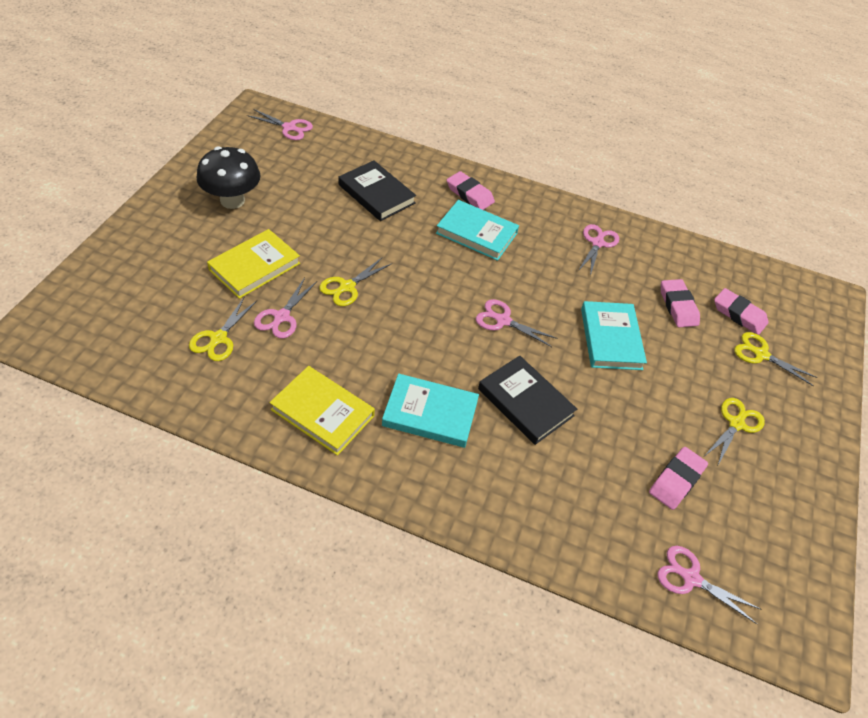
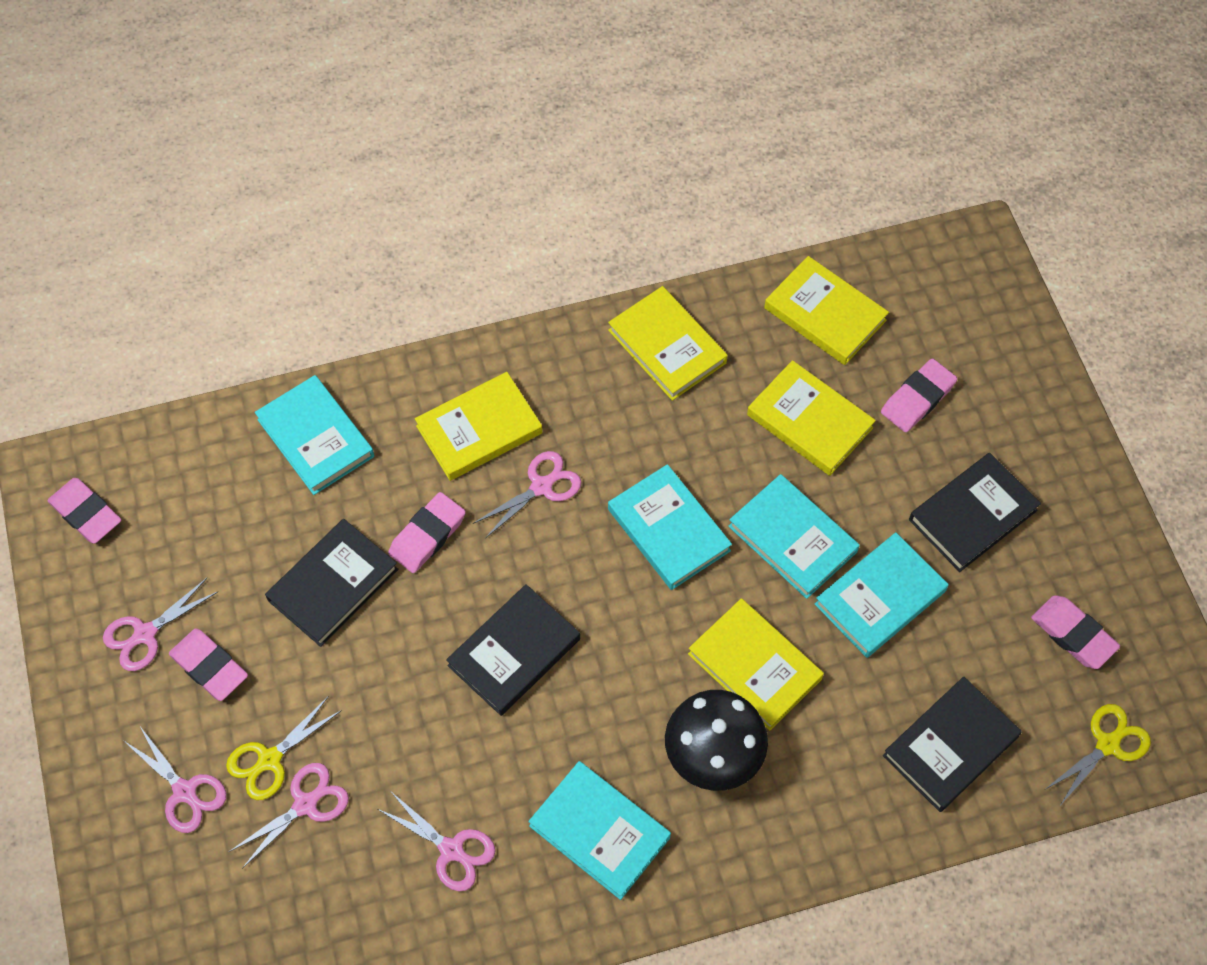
black book: [338,161,416,221] [478,356,577,445] = 2 -> [265,519,398,647] [446,584,580,716] [883,677,1022,812] [909,453,1041,572] = 4
pink eraser: [447,171,495,210] [649,447,708,510] [661,279,700,327] [714,288,768,335] = 4 -> [48,478,121,544] [169,628,248,701] [388,492,466,573] [881,358,957,432] [1031,595,1120,669] = 5
turquoise book: [382,374,479,448] [436,200,519,261] [581,301,647,370] = 3 -> [255,375,374,495] [528,761,671,900] [608,464,732,590] [728,474,860,599] [815,532,949,658] = 5
yellow book: [207,229,300,299] [270,366,375,456] = 2 -> [415,372,542,481] [608,286,728,401] [688,598,824,731] [747,360,876,476] [764,256,889,365] = 5
yellow scissors: [189,296,257,361] [319,257,391,306] [705,398,765,467] [734,332,818,386] = 4 -> [226,696,342,800] [1044,704,1151,807] = 2

